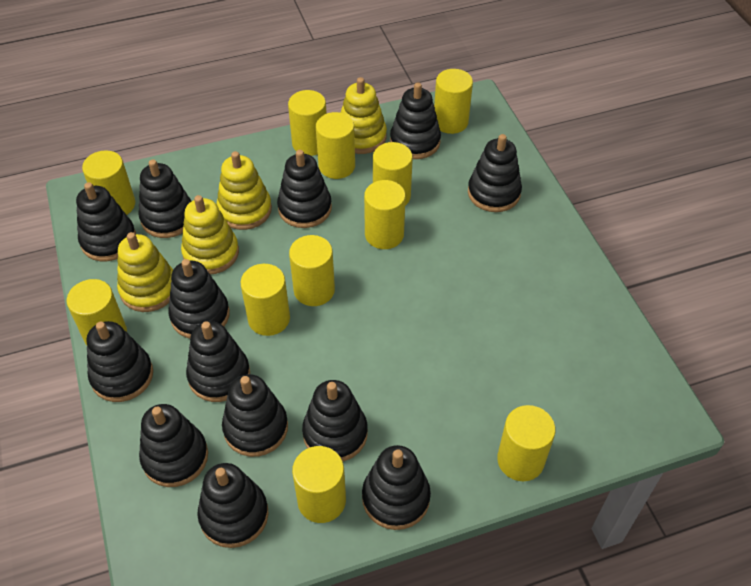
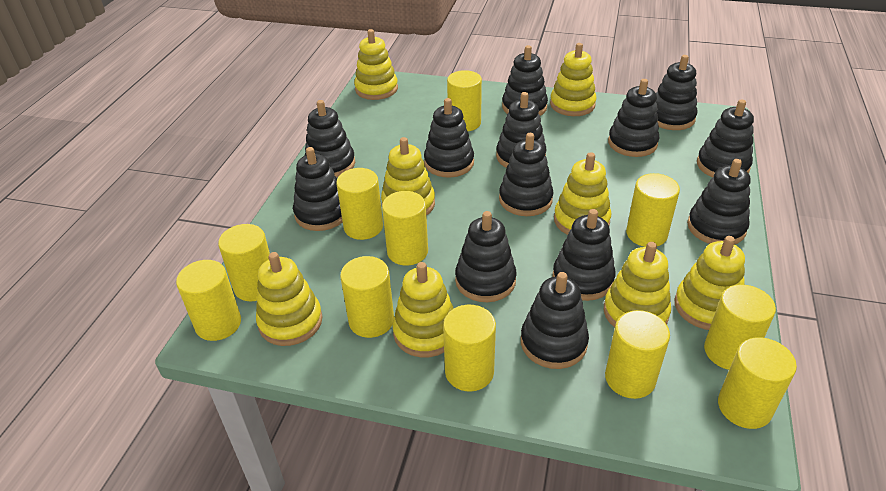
yellow stacking toy: [117,232,173,312] [181,195,239,275] [217,151,272,230] [341,77,387,154] = 4 -> [256,252,323,346] [354,29,398,100] [381,137,435,215] [392,262,454,357] [550,43,597,116] [554,152,611,235] [604,242,671,327] [675,236,745,330] = 8

